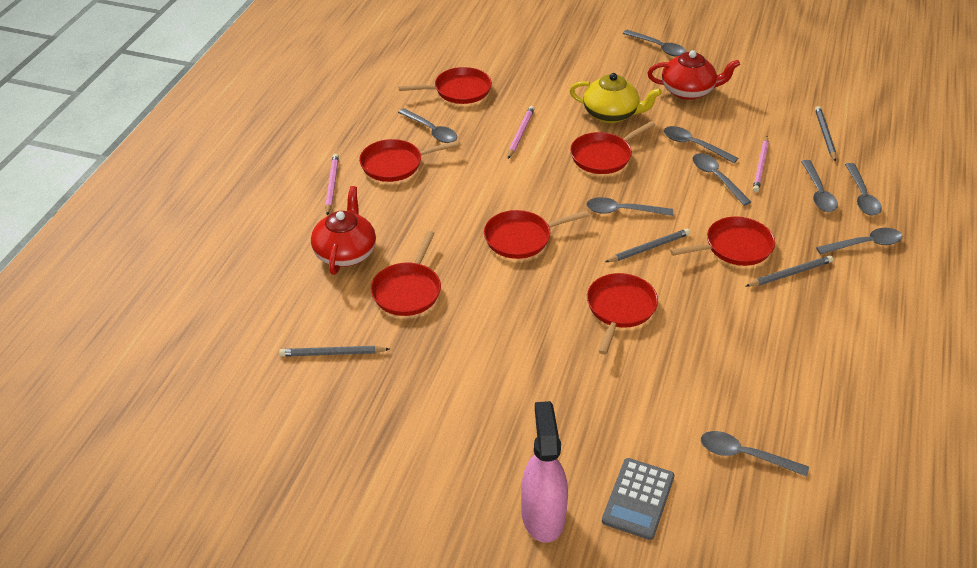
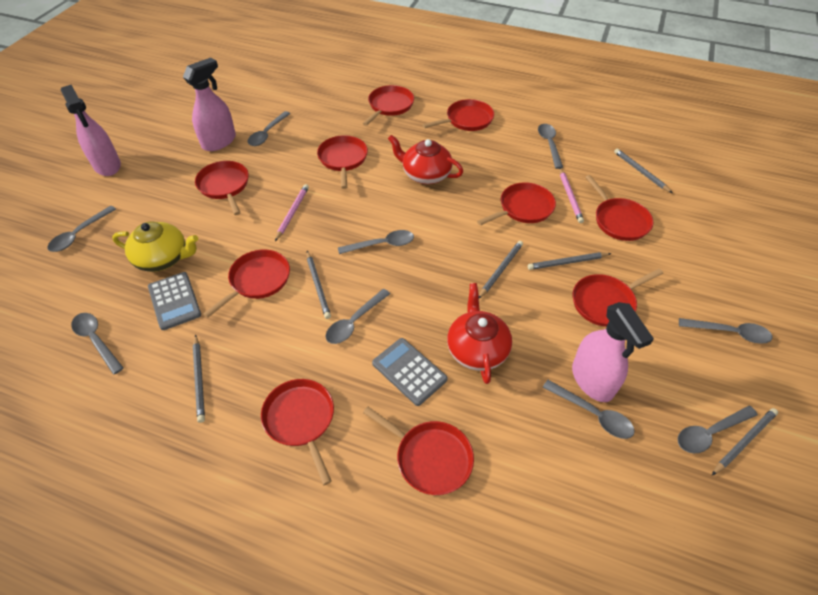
grey calculator: [602,458,675,540] = 1 -> [148,272,201,330] [372,338,447,406] = 2
grey pencil: [279,346,390,357] [605,229,690,262] [746,256,833,287] [815,106,836,162] = 4 -> [193,335,205,423] [307,251,331,319] [479,241,523,298] [528,252,611,270] [614,149,672,193] [712,408,778,475] = 6
pink pencil: [325,154,339,215] [508,106,535,159] [753,136,769,193] = 3 -> [275,184,309,241] [560,168,584,223] = 2
pink spray bottle: [521,401,568,543] = 1 -> [61,85,121,176] [183,57,236,151] [572,302,654,402] = 3
red pan: [359,139,459,182] [371,231,441,316] [399,67,492,104] [484,210,589,259] [570,121,655,174] [587,273,658,355] [670,216,775,266] = 7 -> [195,161,249,215] [203,250,290,318] [261,379,334,485] [317,135,368,189] [362,85,414,126] [363,406,474,495] [422,99,494,131] [477,182,556,226] [573,269,663,327] [585,175,653,241] = 10

